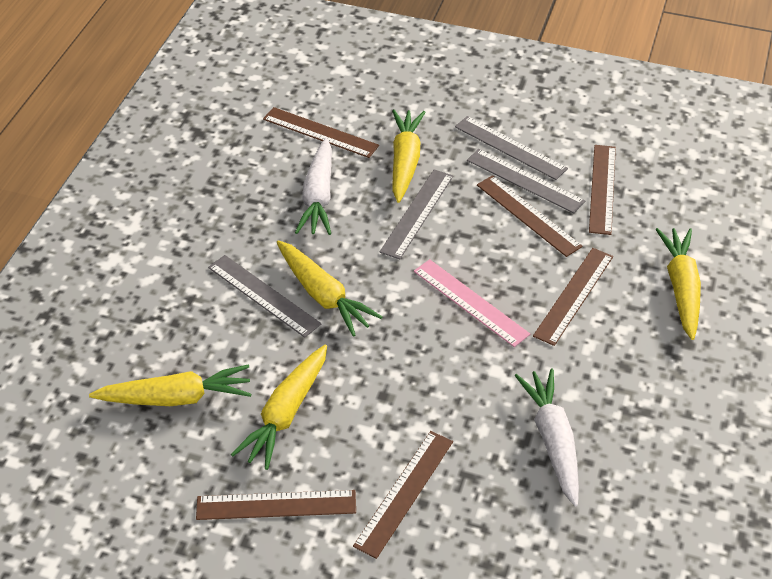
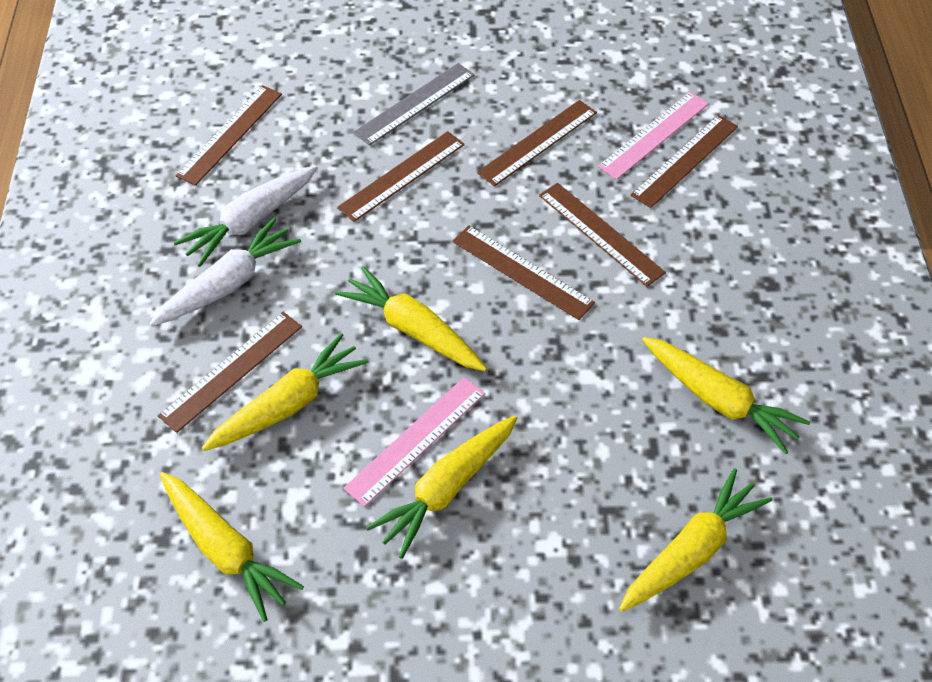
brown ruler: [196,490,356,520] [263,107,379,158] [353,431,453,559] [477,175,583,257] [533,248,613,346] [589,145,616,235] = 6 -> [158,312,302,433] [175,85,282,186] [337,131,465,222] [452,225,595,320] [477,100,597,186] [539,183,666,287] [631,115,738,208] = 7
grey ruler: [208,255,321,338] [380,169,453,259] [455,116,568,180] [467,149,585,213] = 4 -> [353,63,474,146] = 1
pink ruler: [414,259,530,347] = 1 -> [343,377,485,507] [598,92,709,179] = 2
yellow carrot: [89,365,251,406] [231,344,327,470] [277,240,382,336] [392,110,425,203] [655,228,701,340] = 5 -> [160,472,304,622] [202,333,369,451] [335,266,487,371] [366,415,517,559] [619,468,773,612] [642,337,810,454] = 6

